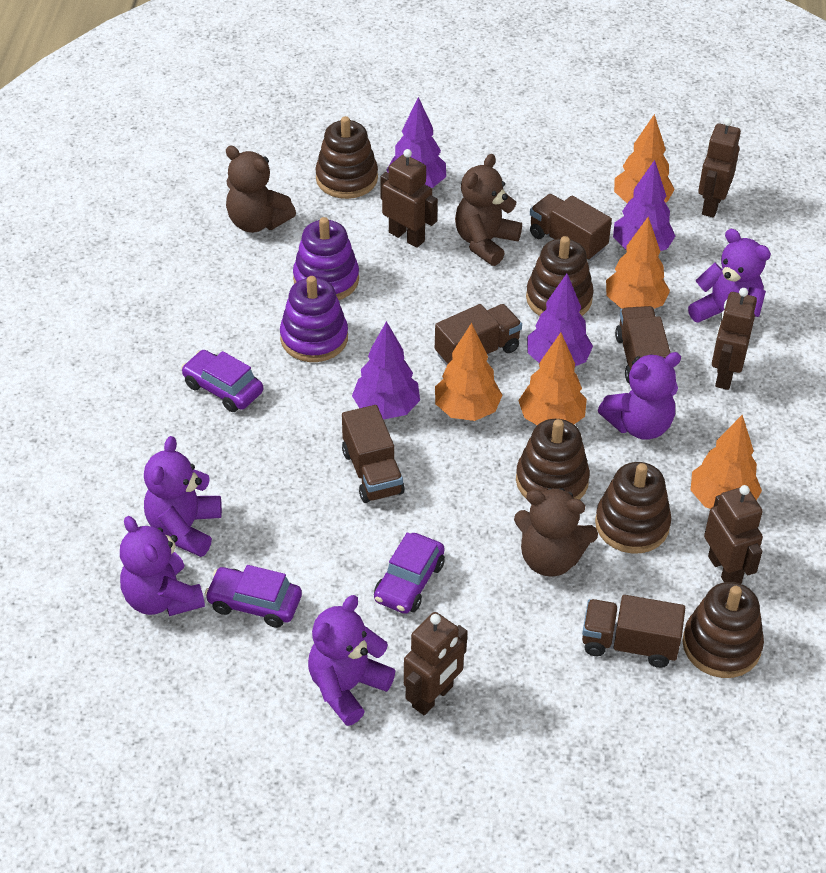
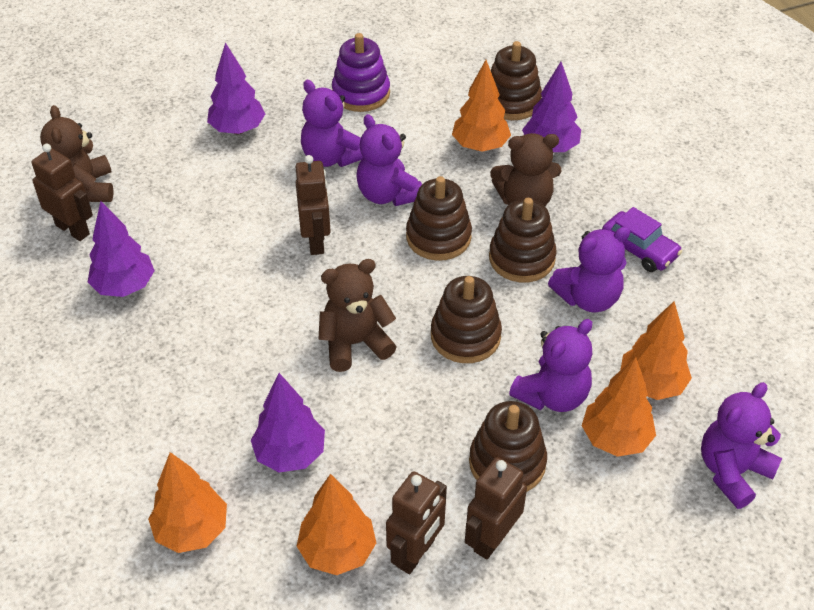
brown robot: [380,149,438,248] [404,612,468,715] [698,118,741,218] [704,485,763,584] [712,288,757,390] = 5 -> [32,144,93,241] [295,155,331,255] [386,471,447,574] [465,457,527,560] = 4
brown truck: [342,405,405,503] [435,304,522,366] [530,194,612,261] [582,595,685,668] [615,306,670,383] = 5 -> none = 0
purple car: [181,350,263,412] [205,565,302,628] [374,533,445,614] = 3 -> [602,207,682,272] = 1
purple stacking toy: [280,276,348,362] [293,217,359,300] = 2 -> [332,33,390,112] = 1

